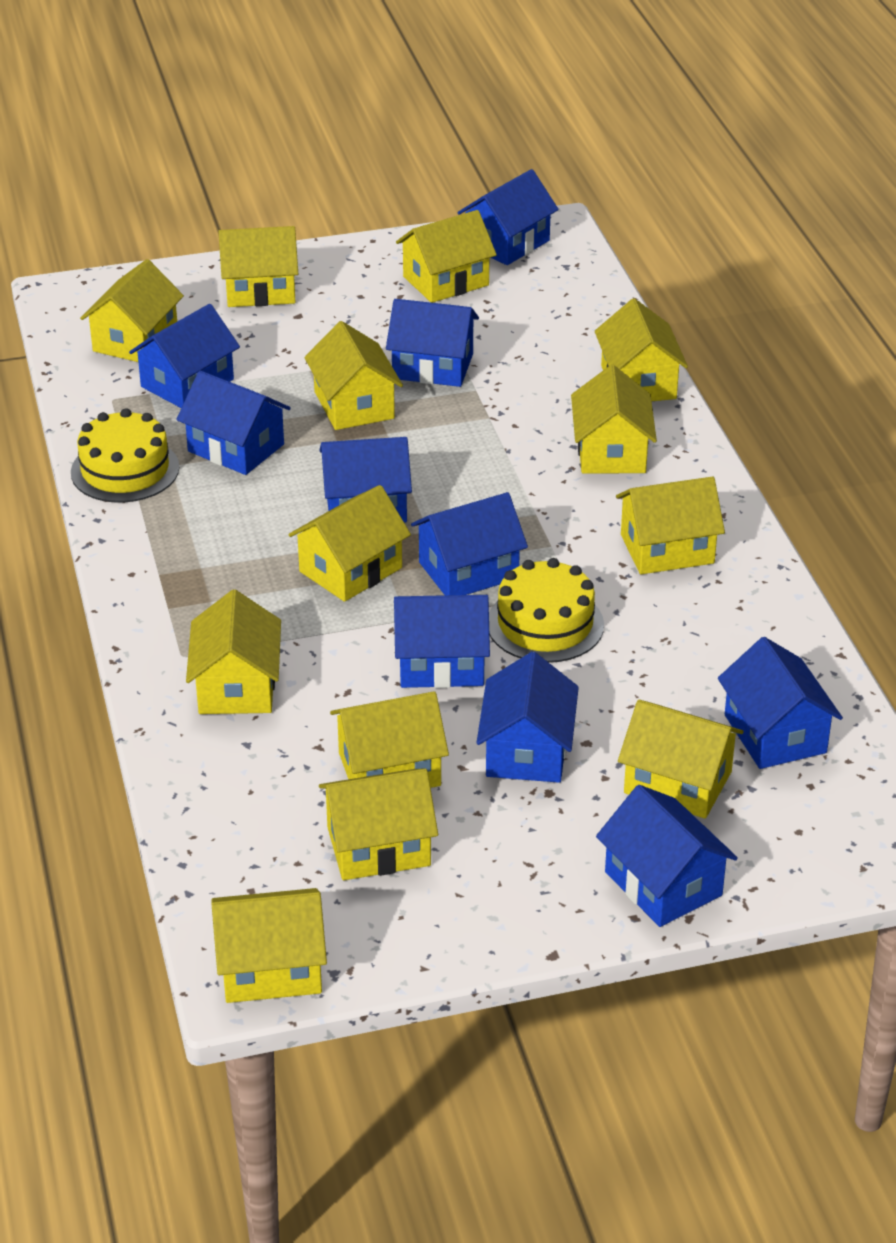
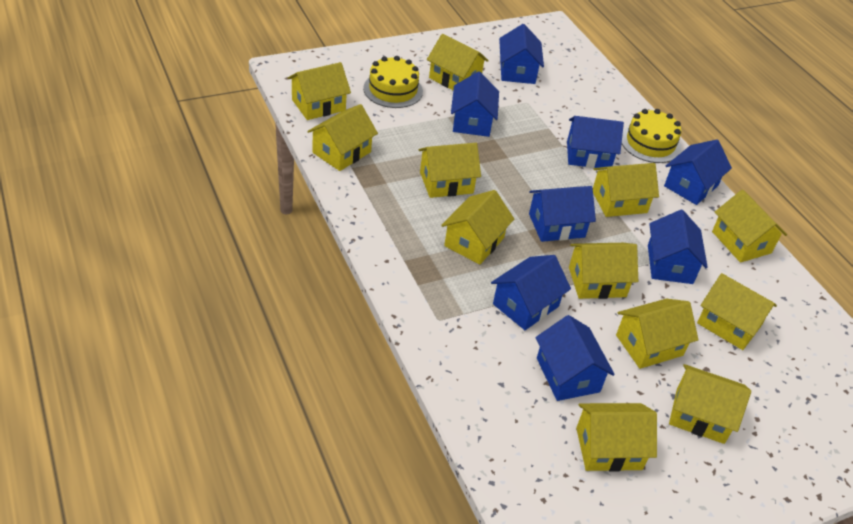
blue house: [129,304,240,408] [176,371,291,475] [319,437,412,523] [386,299,479,387] [394,595,490,688] [411,492,528,595] [458,169,559,265] [476,652,579,783] [596,785,738,927] [718,637,843,769] = 10 -> [451,71,499,137] [491,255,571,330] [499,24,544,84] [529,186,596,242] [535,315,615,401] [567,116,624,168] [648,210,708,284] [664,139,732,205] = 8
yellow house: [80,259,184,362] [186,590,281,714] [212,888,327,1003] [218,226,298,307] [288,485,411,602] [304,321,403,430] [319,769,438,880] [330,691,449,788] [396,210,497,303] [571,365,657,474] [595,298,688,401] [616,476,725,574] [618,700,744,819] = 13 -> [288,62,351,120] [307,104,378,171] [419,143,481,198] [427,34,489,90] [441,190,514,265] [569,243,638,299] [576,403,657,472] [593,163,659,217] [616,299,698,369] [669,364,751,444] [697,273,777,350] [712,190,787,263] = 12

